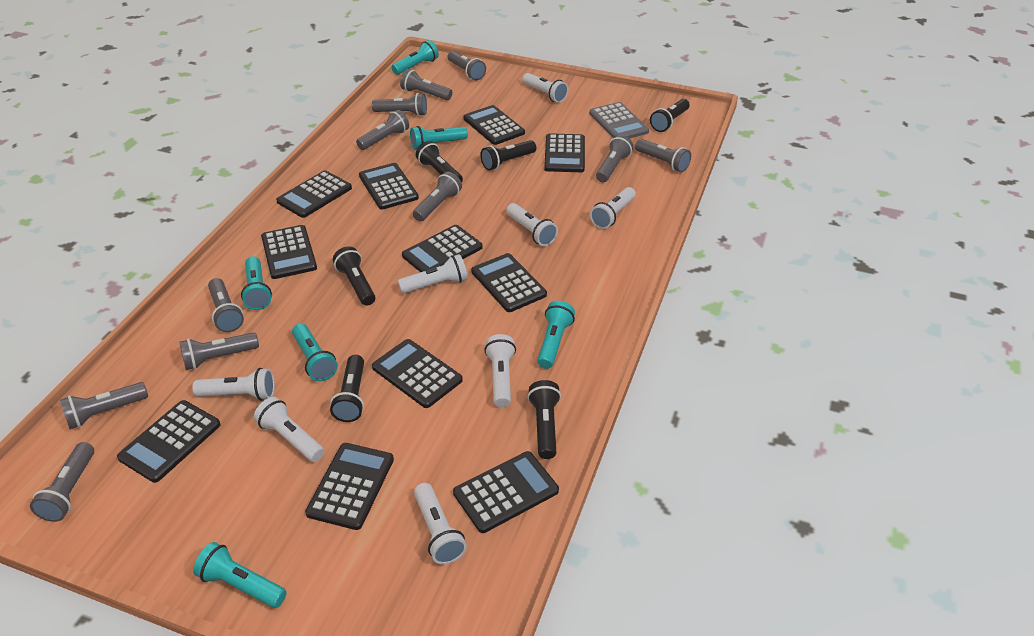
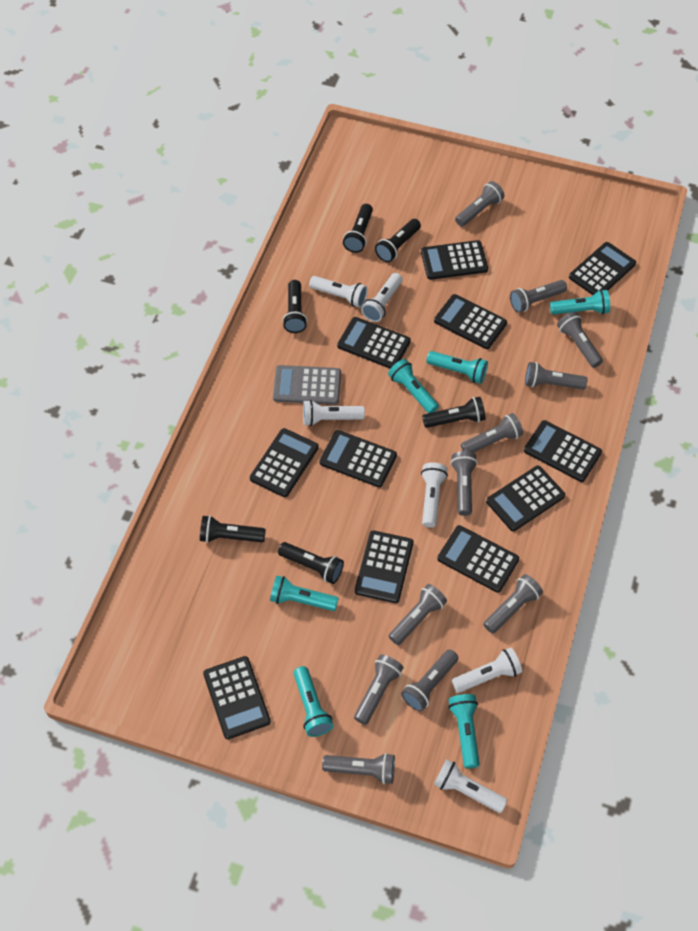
white flashlight: [192,368,275,401] [254,397,324,462] [398,254,468,294] [414,483,467,564] [484,334,516,407] [506,203,558,246] [522,73,568,103] [590,187,636,229] = 8 -> [303,400,365,426] [309,276,368,308] [361,273,403,322] [421,462,448,528] [434,759,507,813] [452,648,522,693] = 6

